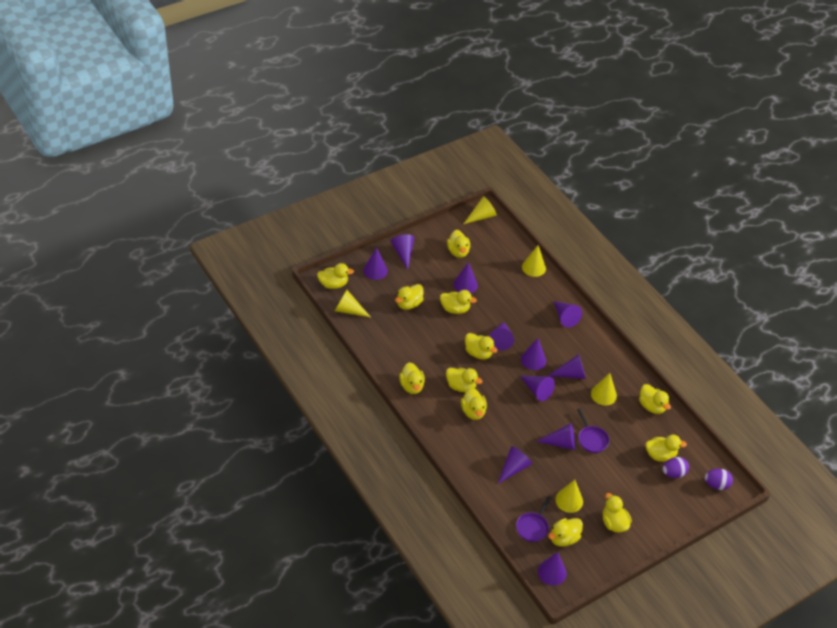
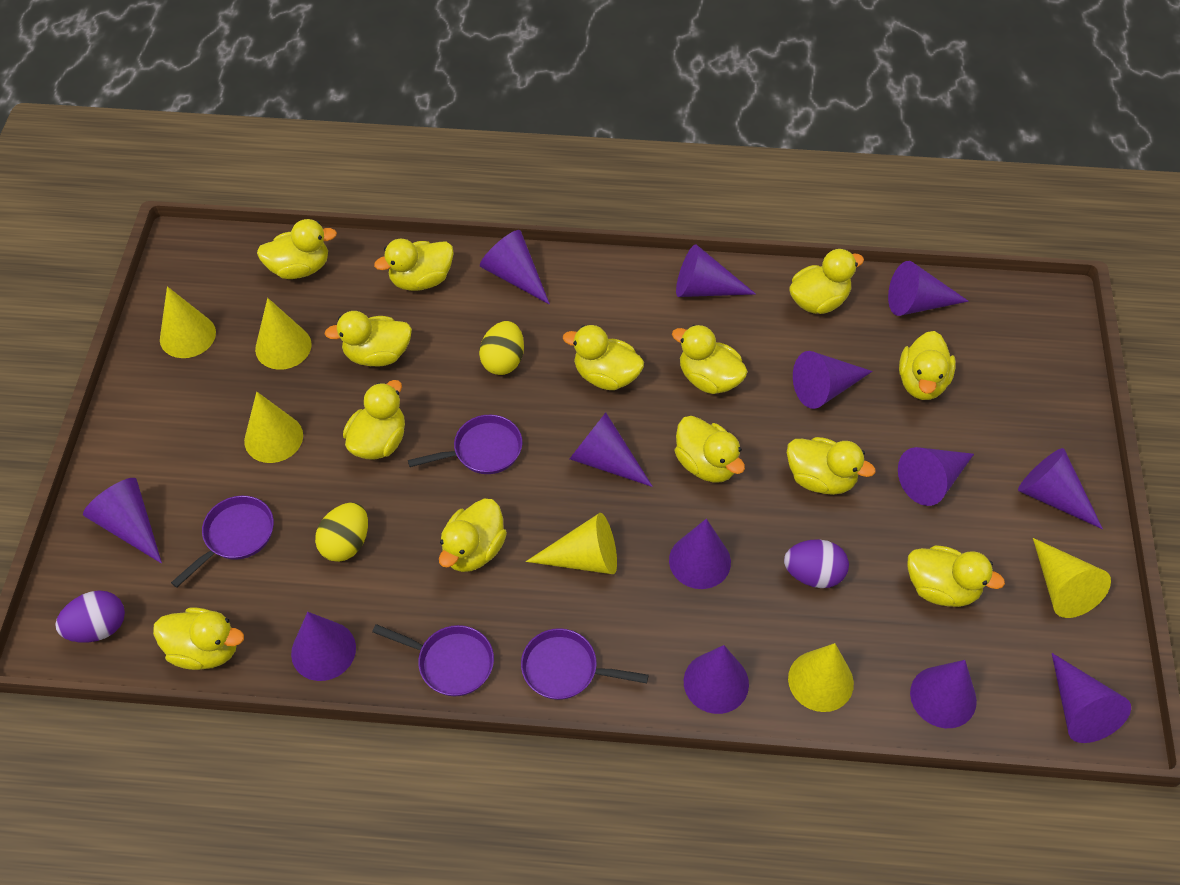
purple cone: [363,248,388,280] [391,234,415,270] [453,262,478,293] [489,322,514,350] [498,446,532,484] [520,376,555,401] [521,338,546,370] [536,423,576,450] [538,552,567,586] [548,354,586,379] [554,301,582,328] = 11 -> [83,478,162,564] [291,612,356,681] [480,230,550,305] [570,413,653,487] [669,519,731,589] [676,244,756,297] [684,645,749,714] [793,351,873,409] [888,261,969,316] [898,447,974,506] [910,660,977,728] [1018,448,1103,529] [1052,653,1131,743] = 13
purple pan: [516,496,551,542] [577,408,609,453] = 2 -> [171,496,274,588] [372,624,494,696] [408,415,522,474] [521,628,649,700] = 4
yellow cone: [335,290,370,317] [464,196,497,224] [522,245,546,277] [555,480,583,513] [591,373,617,405] = 5 -> [160,286,216,358] [244,392,303,463] [255,298,312,370] [526,513,617,574] [788,643,854,712] [1033,538,1111,618] = 6
yellow duck: [317,263,354,289] [395,284,424,310] [399,362,425,394] [440,290,477,314] [446,368,482,392] [447,230,470,258] [461,388,487,420] [465,333,498,359] [548,518,583,547] [603,493,632,532] [639,384,671,414] [645,435,687,462] = 12 -> [153,607,244,670] [257,219,337,279] [324,311,412,367] [343,380,405,460] [374,239,454,291] [439,499,507,572] [563,325,644,390] [672,325,748,394] [675,416,745,483] [787,437,875,495] [789,249,864,314] [899,331,956,400] [907,545,1005,607] = 13
yellow egg: none = 0 -> [315,503,368,562] [479,321,524,375] = 2

